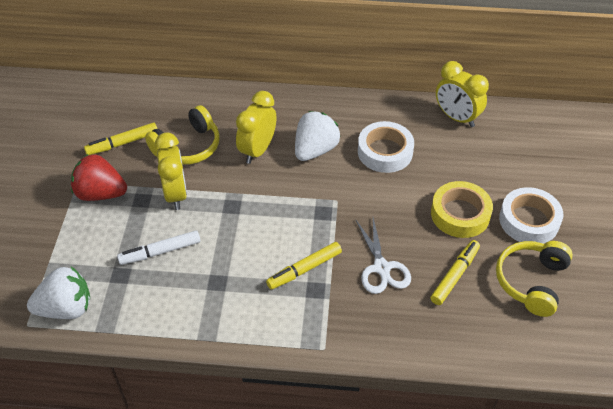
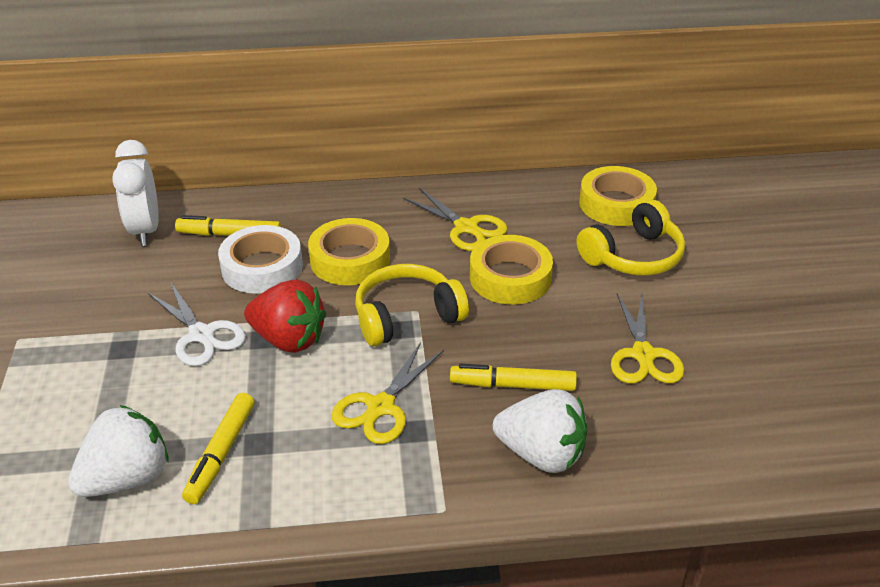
white clock: none = 0 -> [112,140,159,246] = 1
white marker: [117,230,201,265] = 1 -> none = 0
white tape: [358,121,414,173] [499,187,563,244] = 2 -> [218,225,303,294] = 1
yellow clock: [155,132,187,210] [236,91,276,164] [436,61,489,127] = 3 -> none = 0
yellow scissors: none = 0 -> [331,342,444,444] [403,188,508,251] [611,293,685,384] = 3
yellow tape: [431,181,493,238] = 1 -> [308,218,390,285] [470,235,553,305] [579,166,657,226] = 3

